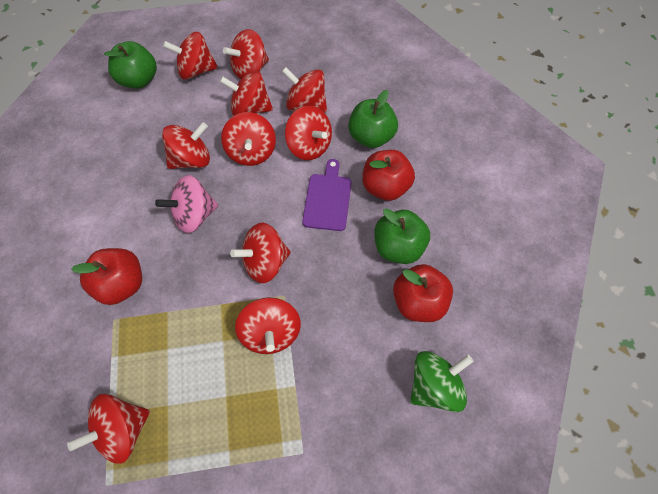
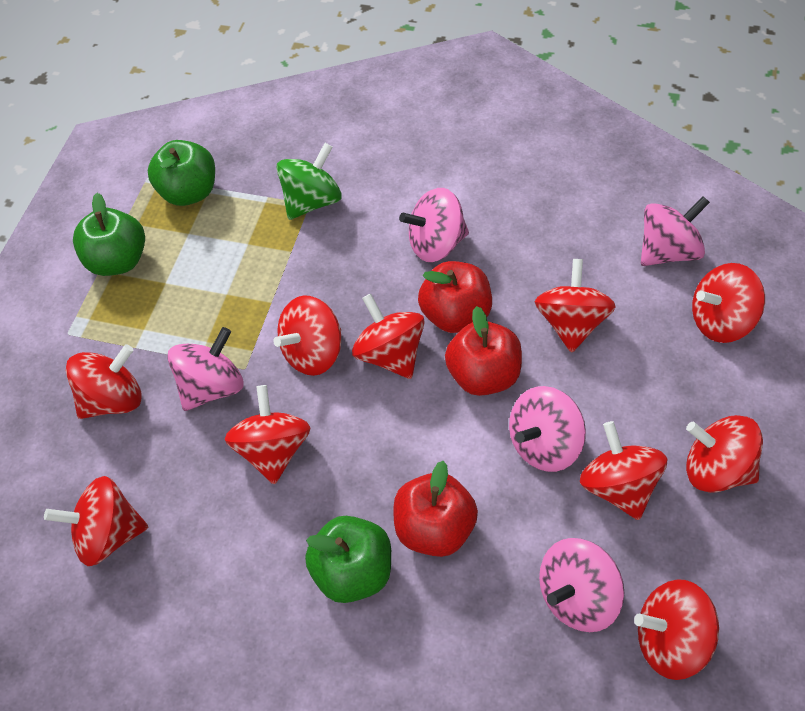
pink spinning top: [155,175,218,233] = 1 -> [167,327,244,411] [399,188,469,262] [509,386,586,472] [539,538,624,632] [641,196,710,266] = 5
purple cutting board: [302,159,351,231] = 1 -> none = 0

